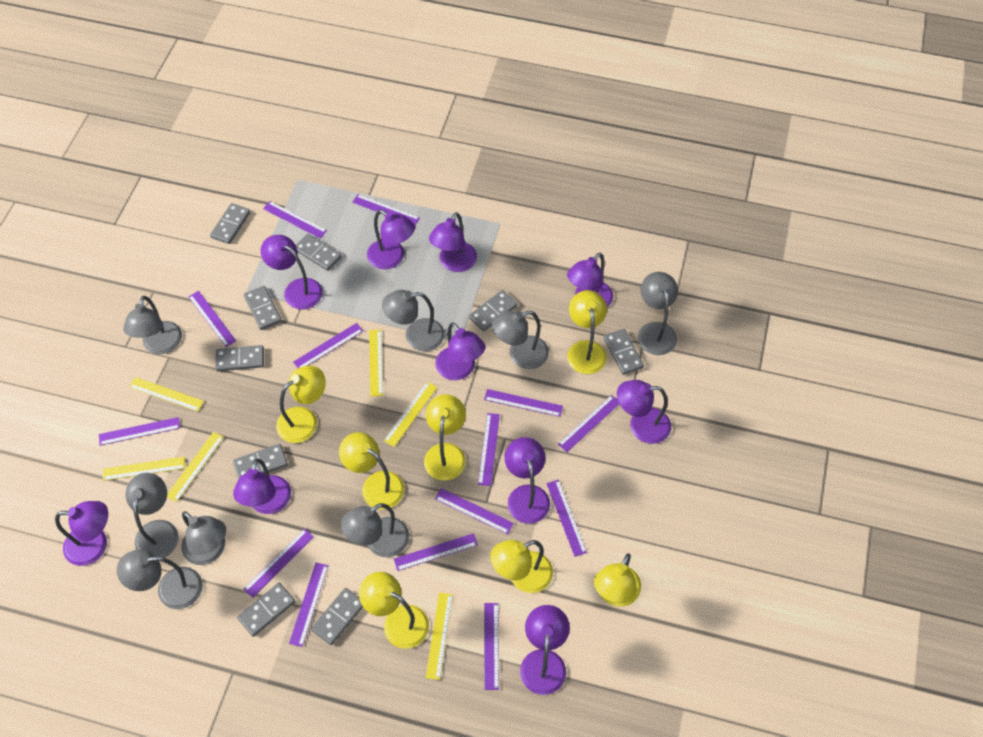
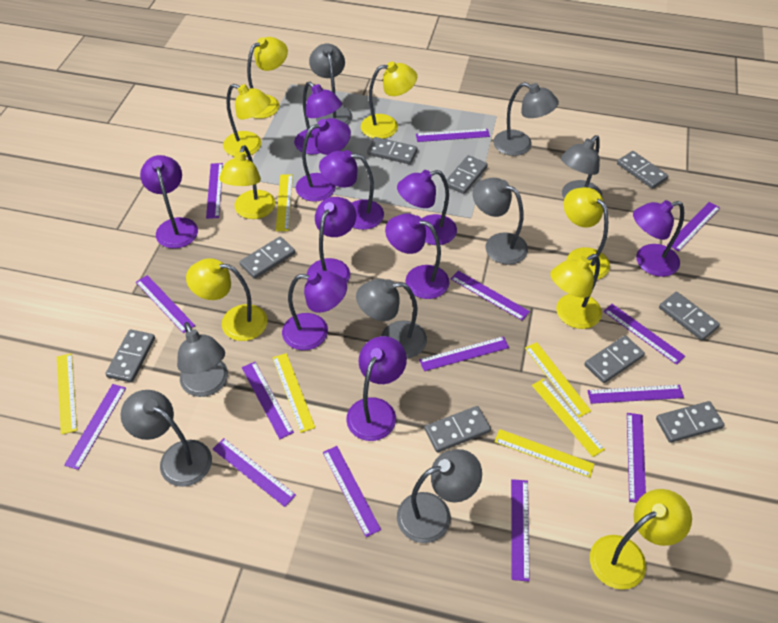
yellow lamp: [276,365,326,443] [339,432,404,510] [359,572,429,649] [424,394,466,481] [490,540,553,593] [567,290,607,374] [594,553,641,607] = 7 -> [186,258,268,341] [219,145,275,219] [223,84,271,157] [247,37,288,119] [361,61,417,139] [550,254,602,329] [564,187,610,280] [590,489,692,590] = 8

